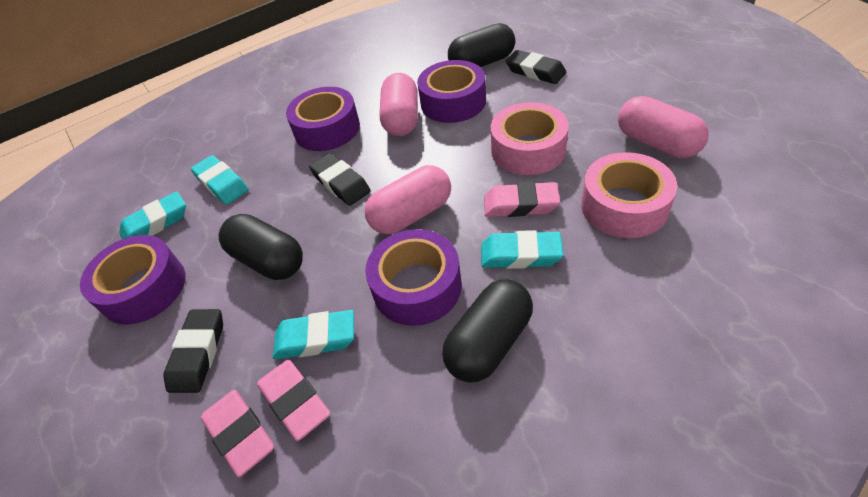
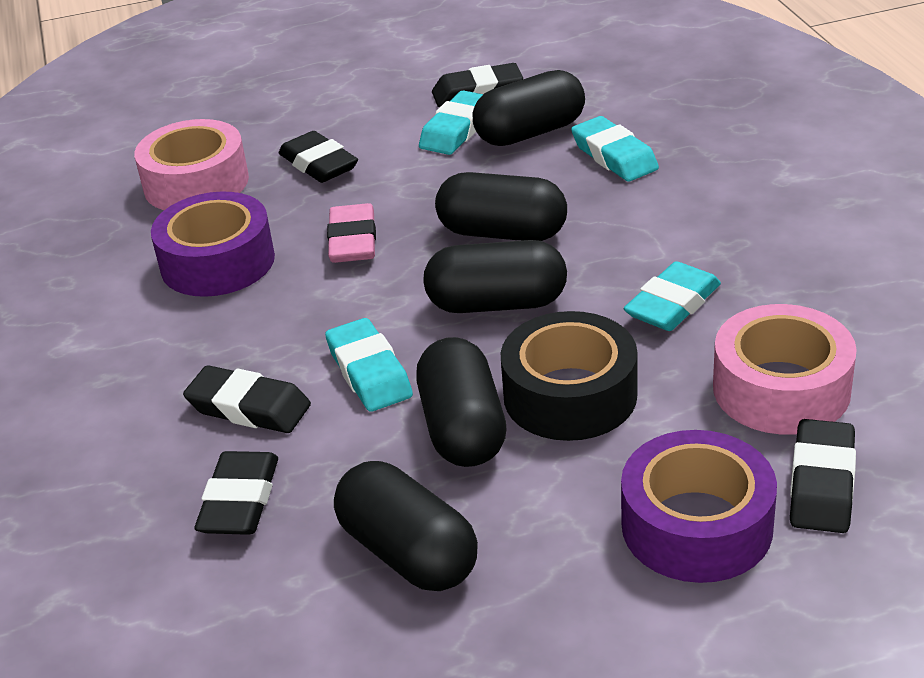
black capsule: [219,214,303,280] [442,279,533,383] [448,23,515,67] = 3 -> [334,461,478,591] [416,337,506,467] [423,240,567,313] [435,172,567,241] [473,70,585,146] = 5
black eraser: [163,309,223,393] [309,153,371,206] [506,50,567,84] = 3 -> [183,365,311,433] [194,451,278,535] [279,131,358,183] [432,63,523,107] [790,419,856,533] = 5
black tape: none = 0 -> [501,311,637,441] = 1
pink capsule: [365,165,451,234] [380,73,418,136] [618,96,709,158] = 3 -> none = 0
pink eraser: [201,390,274,478] [257,360,330,441] [484,182,560,217] = 3 -> [327,203,376,263] = 1
purple tape: [80,235,185,325] [286,87,360,151] [365,229,462,326] [417,60,486,123] = 4 -> [151,192,275,297] [621,430,777,583] = 2

